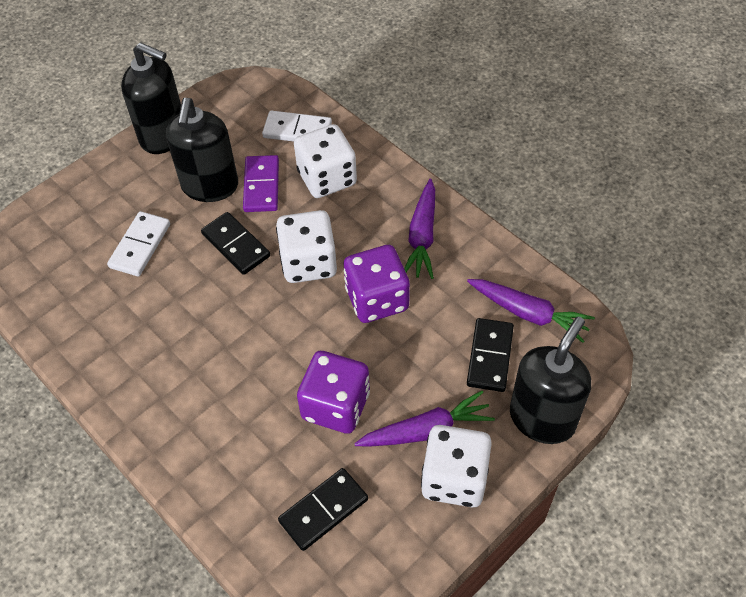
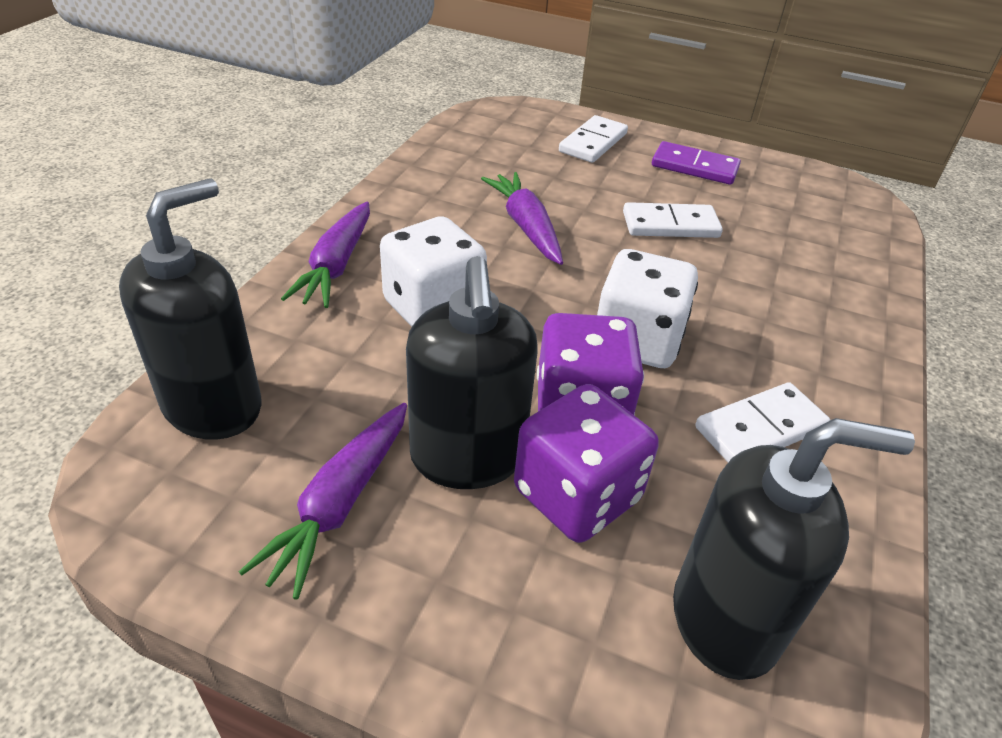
black domino: [201,212,270,275] [278,468,368,551] [467,318,514,392] = 3 -> none = 0
white dice: [276,210,337,283] [294,124,357,198] [421,425,492,507] = 3 -> [380,216,487,327] [597,249,698,368] = 2
white domino: [107,211,170,276] [262,111,332,141] = 2 -> [559,115,628,163] [623,202,723,238] [695,382,830,462] = 3

